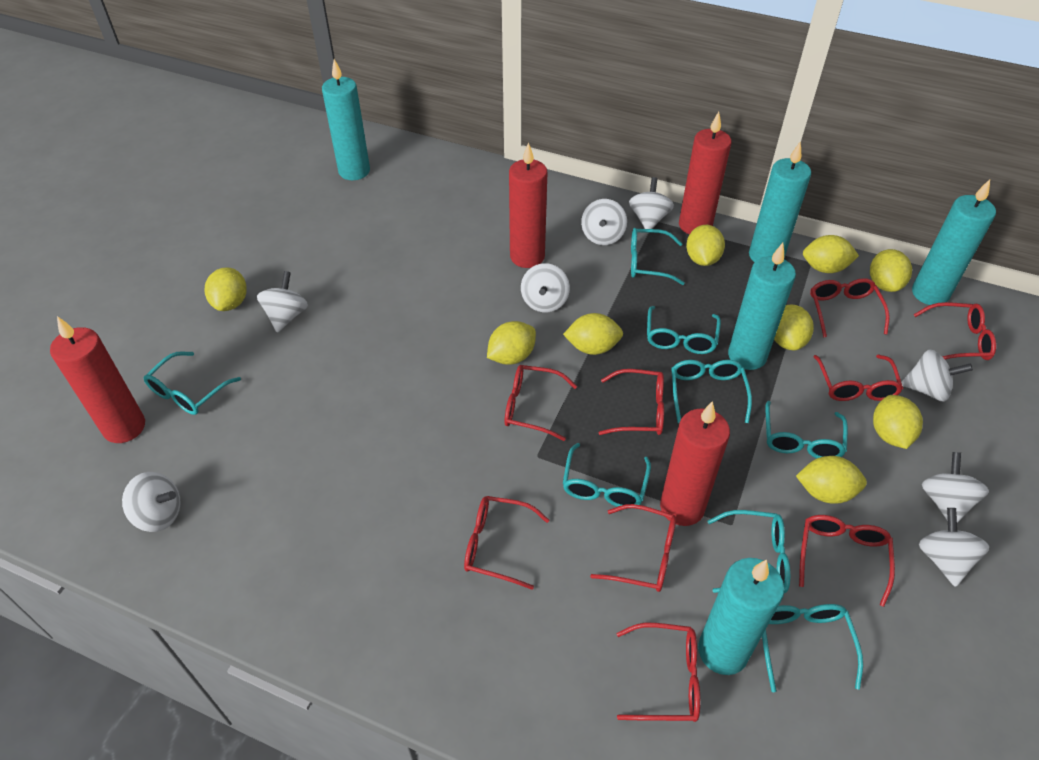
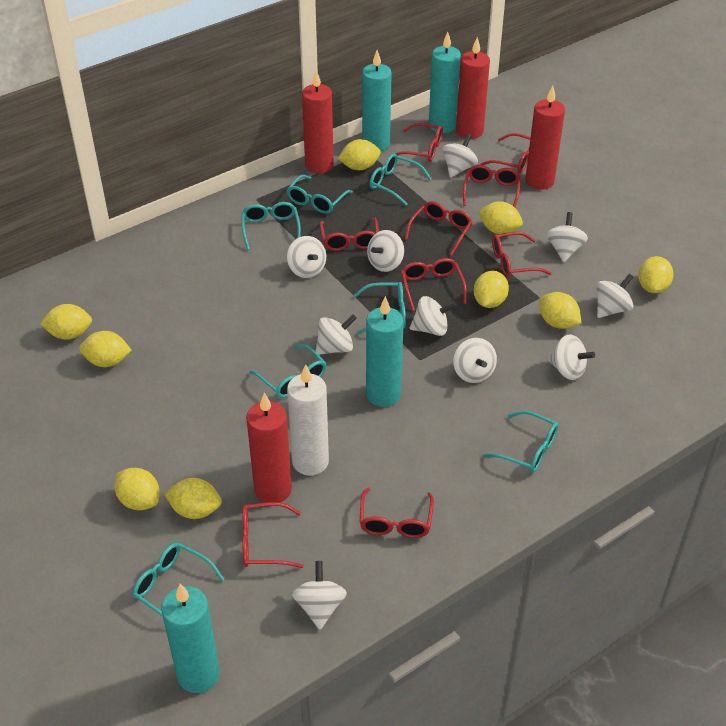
turquoise candle: [322,59,370,180] [698,558,785,675] [728,243,796,370] [749,141,811,262] [912,179,996,305] = 5 -> [161,584,220,693] [362,50,392,151] [366,296,404,407] [429,32,461,133] = 4
turquoise glasses: [143,351,241,415] [563,443,651,509] [631,228,685,285] [647,306,721,354] [671,360,752,423] [707,510,790,593] [762,604,863,692] [765,401,848,458] = 8 -> [133,543,225,617] [242,202,301,250] [249,344,326,398] [287,175,353,214] [353,282,406,334] [370,154,431,206] [483,411,559,473] = 7
white candle: none = 0 -> [287,364,329,475] = 1
white spinning top: [122,472,181,532] [257,271,308,333] [521,263,570,312] [581,199,627,245] [629,177,674,229] [901,349,973,402] [919,508,989,587] [922,452,989,523] = 8 -> [287,236,326,278] [292,561,347,630] [316,314,357,355] [367,230,404,272] [410,296,457,336] [443,134,478,177] [453,338,497,383] [546,212,588,262] [548,334,595,380] [597,274,634,318] = 10

